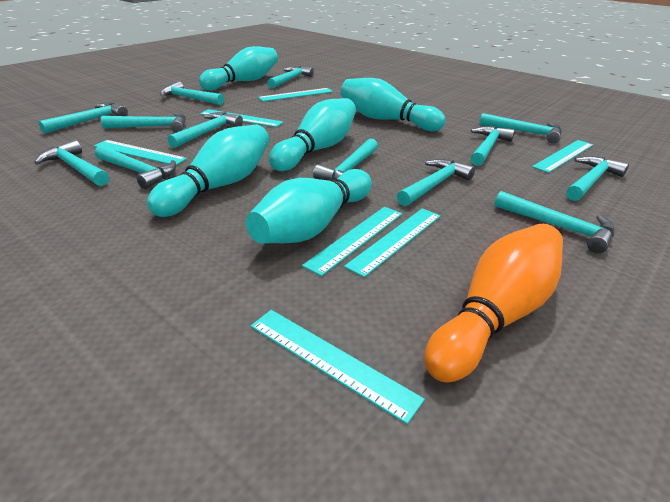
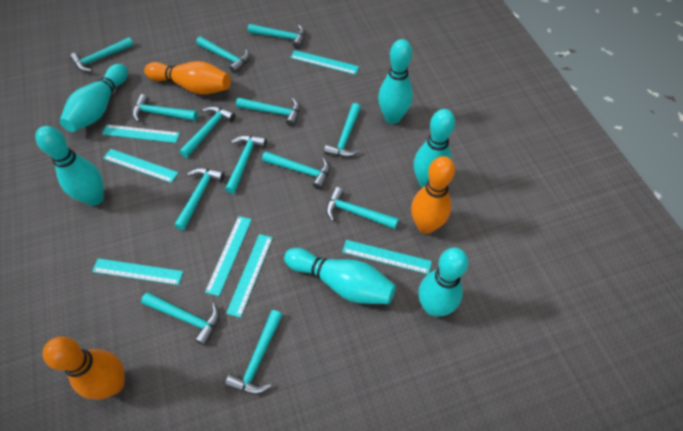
orange bowling pin: [424,224,563,383] = 1 -> [43,337,125,400] [144,61,231,95] [411,156,455,234] = 3
turquoise bowling pin: [147,125,269,217] [199,46,278,90] [246,169,372,244] [269,98,356,171] [341,78,445,131] = 5 -> [35,126,104,206] [60,64,128,132] [284,248,396,304] [378,39,413,124] [414,109,455,188] [418,247,469,317] = 6

